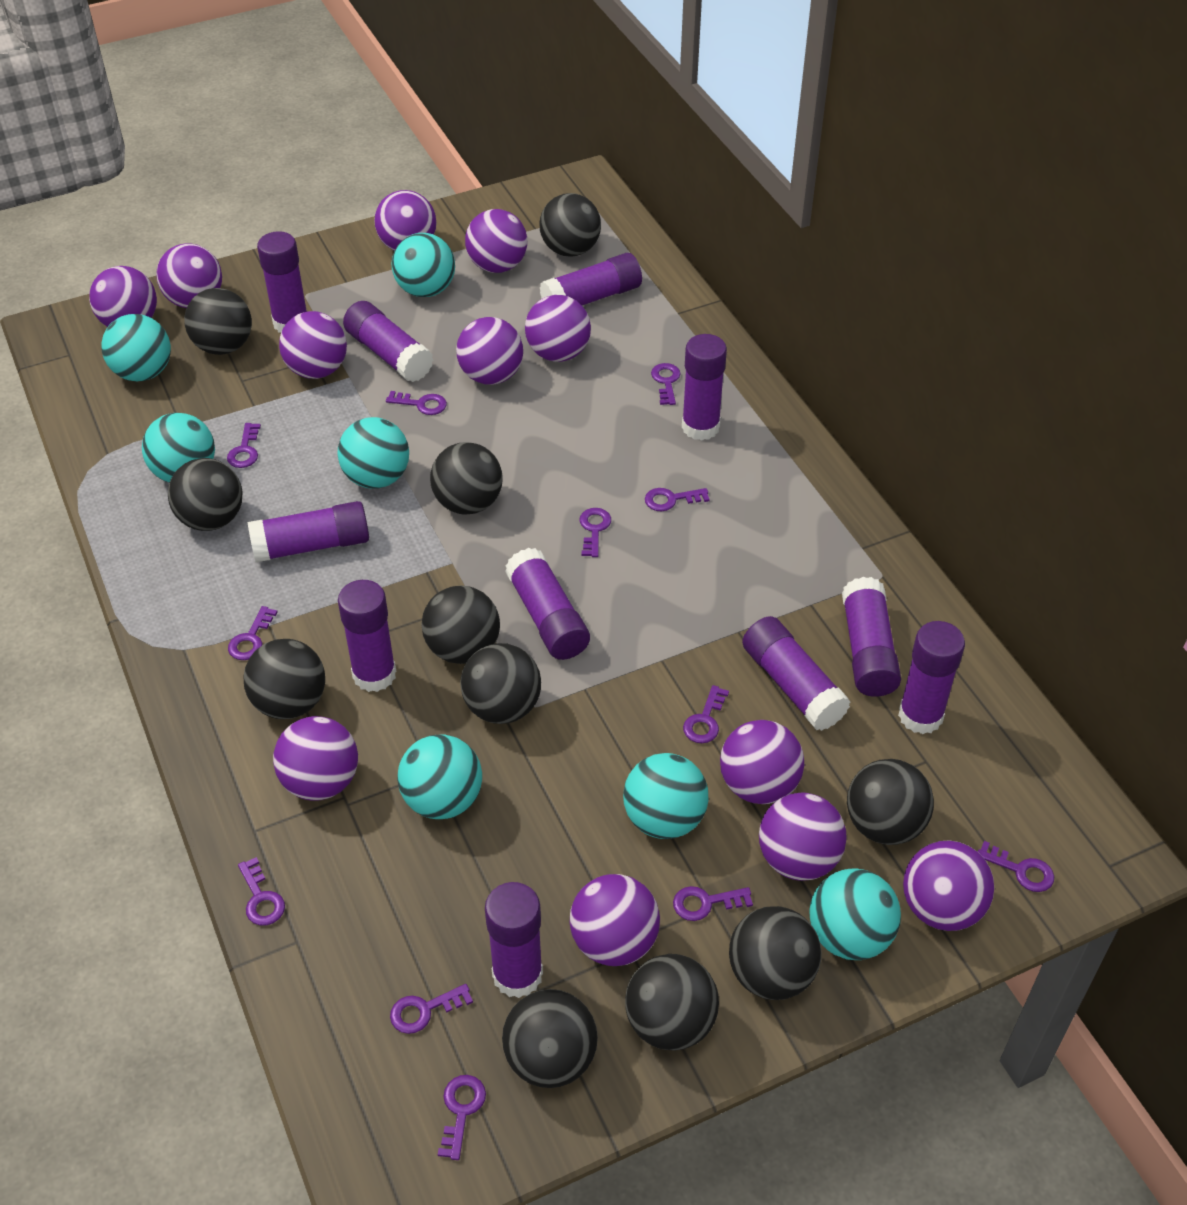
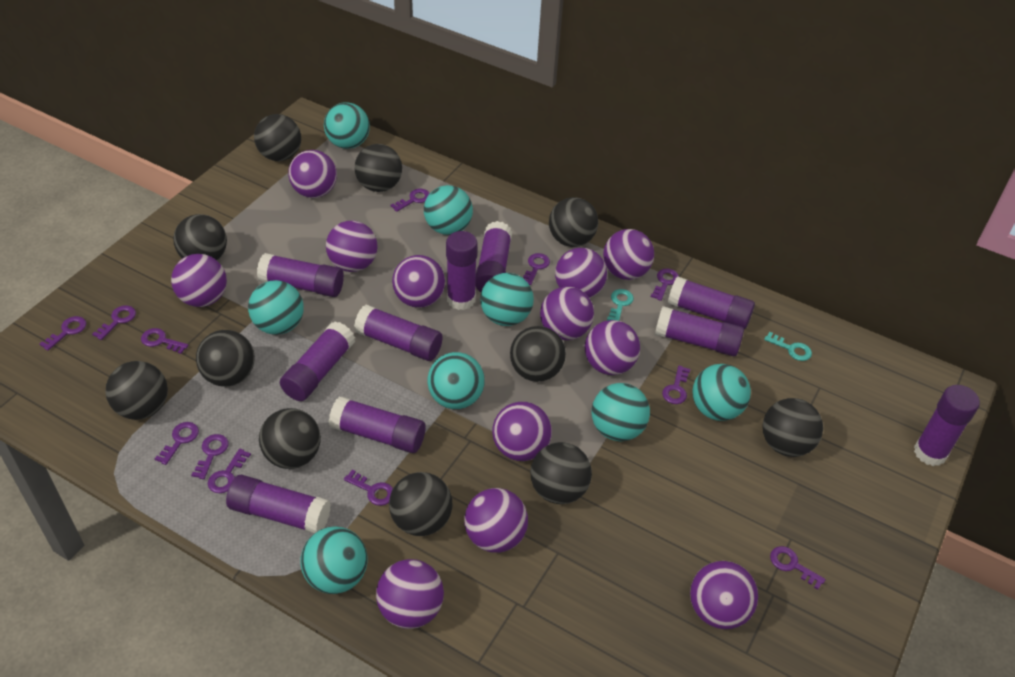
purple glue stick: [248,501,369,562] [257,231,307,333] [338,580,396,692] [343,301,434,382] [485,882,543,998] [505,548,590,660] [540,253,642,305] [682,334,727,441] [742,616,851,731] [842,577,901,697] [898,621,965,734] = 11 -> [226,475,331,533] [257,253,344,297] [280,321,355,401] [329,397,426,453] [354,305,442,361] [446,231,478,310] [475,221,512,292] [655,306,744,356] [668,276,755,329] [914,385,980,466] = 10
turquoise ball: [101,314,171,381] [142,413,215,482] [337,417,409,489] [391,233,455,297] [397,734,482,819] [623,753,708,839] [809,868,901,960] = 7 -> [248,280,304,335] [300,526,367,594] [324,102,370,149] [424,185,473,235] [428,352,485,409] [480,273,534,326] [591,383,650,441] [693,364,751,421] = 8
turquoise key: none = 0 -> [607,289,634,321] [764,332,812,361] = 2

